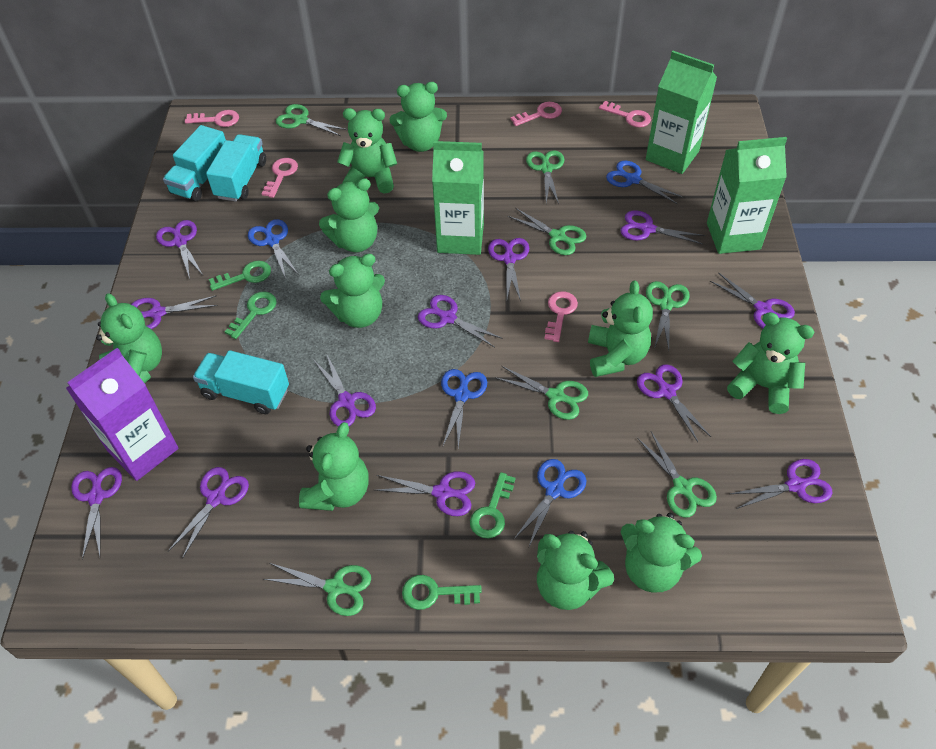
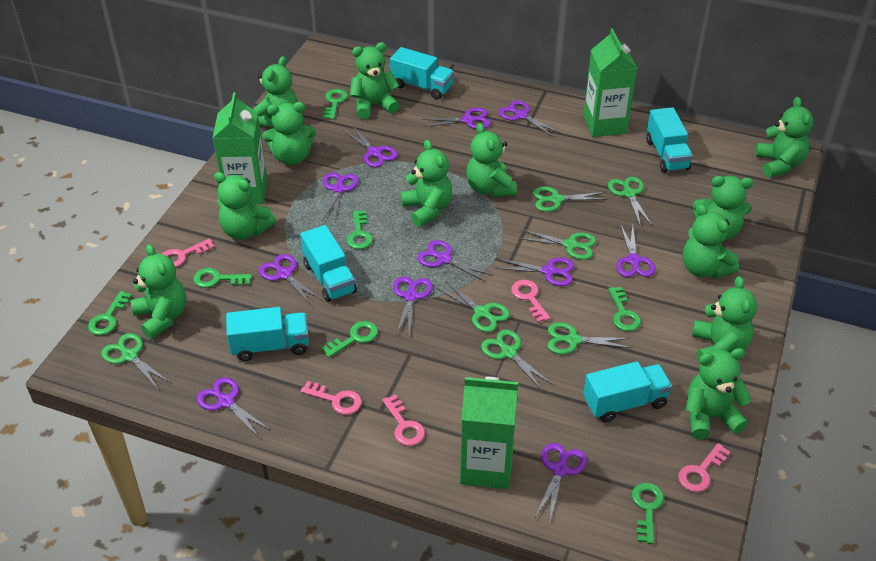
blue scissors: [248,219,299,279] [441,369,487,448] [514,459,586,546] [606,160,684,204] = 4 -> none = 0
green key: [209,261,271,291] [225,292,277,339] [402,575,482,610] [470,472,516,538] = 4 -> [88,291,132,335] [193,268,252,288] [321,321,378,358] [323,89,348,119] [347,210,373,249] [608,287,641,331] [632,483,664,544] = 7
green teddy bear: [96,293,162,383] [299,422,369,511] [319,178,379,252] [320,254,385,328] [337,108,397,193] [389,82,447,152] [537,531,614,610] [588,280,653,377] [621,513,702,593] [727,312,814,414] = 10 -> [131,244,186,339] [214,172,276,240] [254,56,298,127] [262,102,316,165] [350,42,400,119] [400,140,452,227] [466,123,517,197] [683,204,739,279] [686,348,752,440] [692,276,757,363] [693,176,753,240] [755,97,814,178] = 12
purple carton: [66,348,179,481] = 1 -> none = 0
purple scissors: [71,467,122,560] [131,296,218,329] [156,220,203,279] [168,467,249,559] [314,355,376,427] [375,471,475,516] [418,295,503,348] [488,238,529,301] [620,210,705,244] [637,364,711,442] [710,272,795,328] [730,459,833,509] = 12 -> [197,377,270,437] [259,254,322,305] [322,172,359,223] [344,126,398,167] [393,276,433,337] [417,240,492,282] [422,108,491,129] [495,258,574,286] [499,100,560,137] [535,443,587,521] [616,224,655,277] = 11
turquoise truck: [163,125,226,201] [193,350,289,414] [206,134,266,202] = 3 -> [226,307,309,361] [300,225,357,302] [390,47,454,100] [583,361,672,422] [646,107,693,173] = 5

